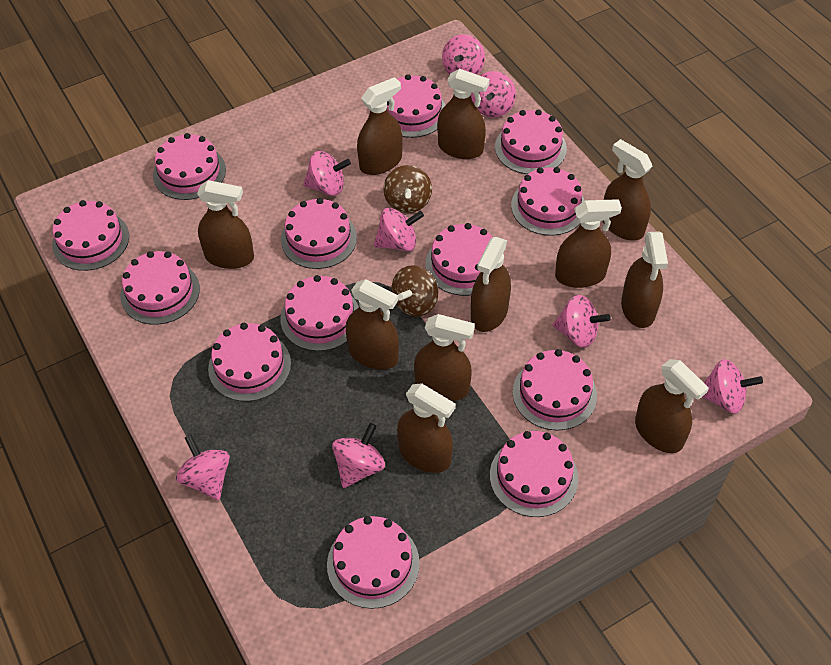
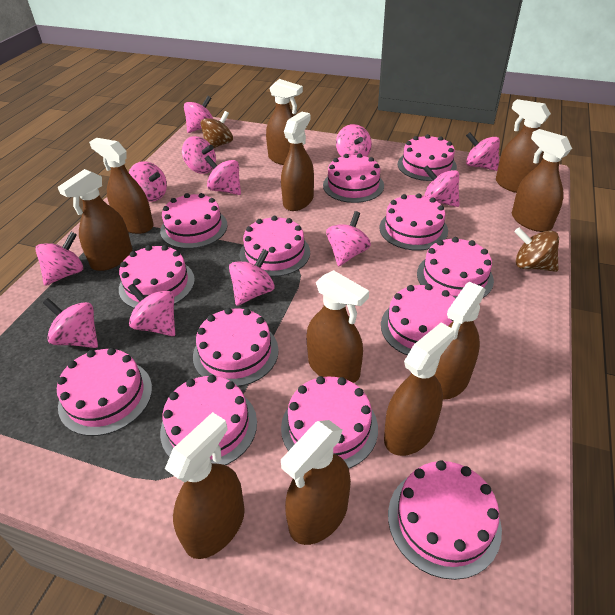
pink spinning top: [176,434,230,500] [303,151,351,196] [332,423,385,488] [374,208,424,251] [442,34,485,74] [471,71,516,117] [553,295,611,348] [702,359,763,414] = 8 -> [35,232,83,286] [43,298,98,348] [128,161,167,202] [128,284,175,336] [182,136,216,174] [184,96,213,133] [205,156,241,195] [229,249,275,306] [326,211,371,267] [336,124,372,157] [423,165,460,207] [466,132,500,171] = 12

